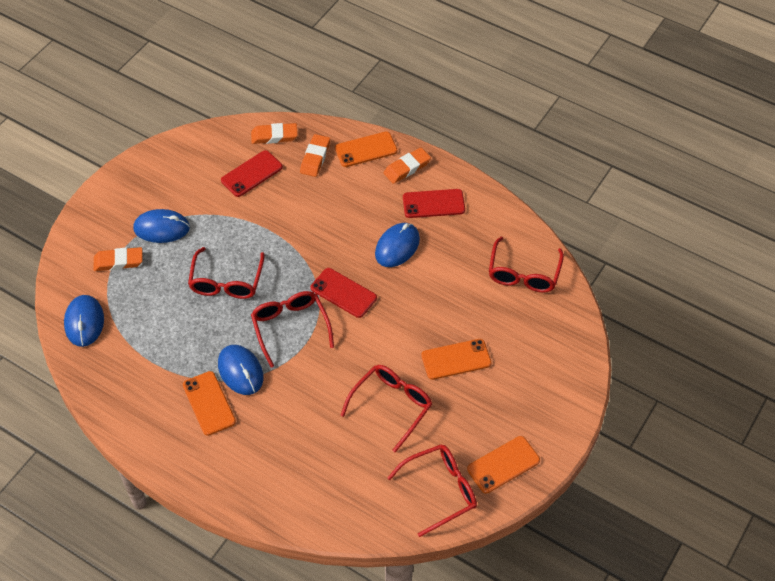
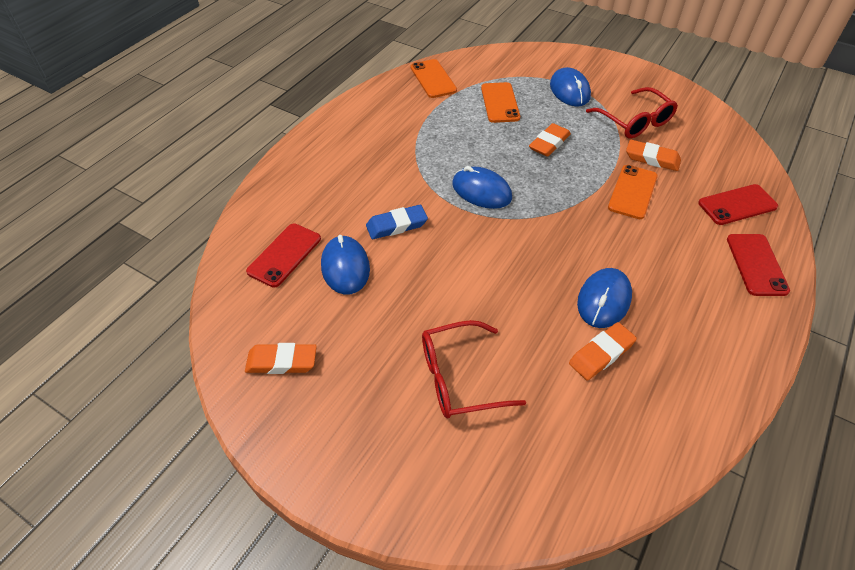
blue eraser: none = 0 -> [366,205,428,239] = 1
orange phone: [183,371,236,436] [335,131,397,167] [421,339,492,380] [467,436,540,494] = 4 -> [411,59,457,98] [481,82,520,123] [608,165,658,219] = 3
red glasses: [188,247,264,299] [251,291,334,367] [341,365,432,453] [388,444,477,537] [489,237,564,293] = 5 -> [422,320,526,418] [586,87,678,138] = 2

